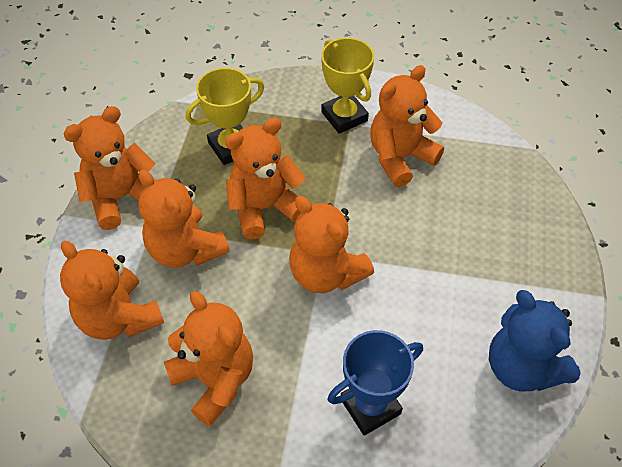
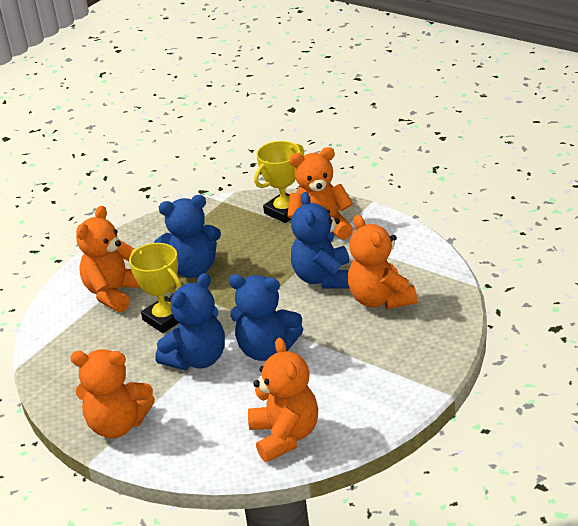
blue teddy bear: [489,290,581,392] = 1 -> [154,195,221,278] [155,273,225,370] [229,274,303,361] [291,192,349,289] = 4
blue trophy: [328,330,423,436] = 1 -> none = 0
orange teddy bear: [60,241,164,340] [64,106,156,230] [138,170,230,268] [164,291,253,426] [225,118,305,240] [289,196,374,293] [370,65,444,187] = 7 -> [70,349,155,438] [76,206,140,312] [248,337,318,462] [287,147,353,240] [348,215,417,309] = 5

